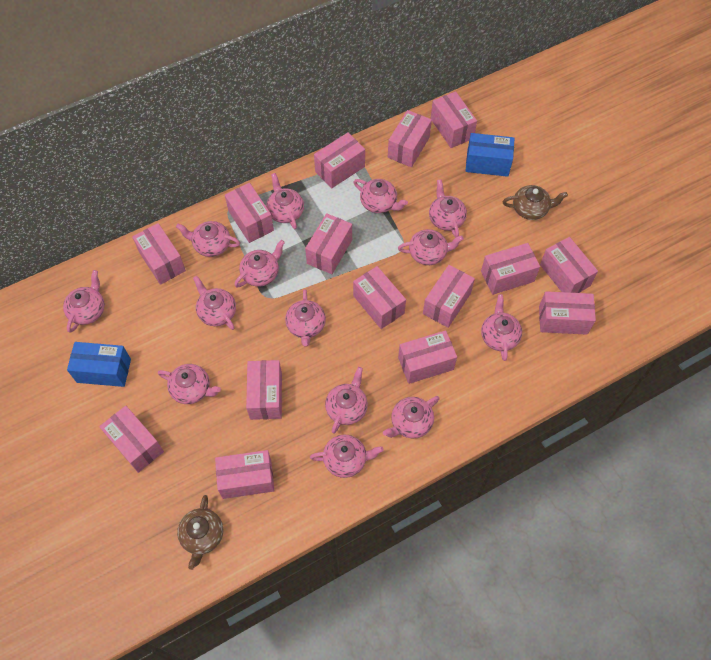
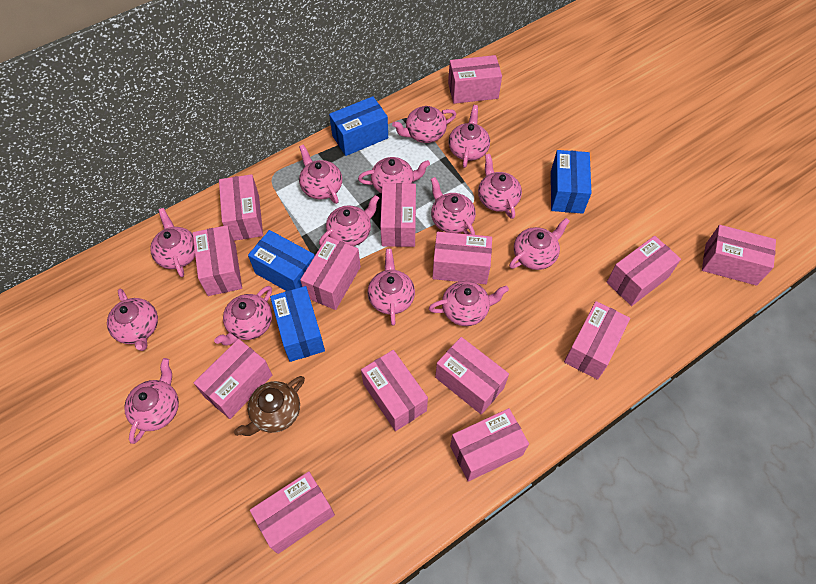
blue box: [67,342,131,387] [466,133,514,177] = 2 -> [248,230,315,291] [270,286,325,362] [329,96,388,156] [551,150,591,214] = 4
brown teapot: [177,495,223,570] [502,185,568,220] = 2 -> [234,376,305,436] = 1
pink box: [99,406,164,473] [132,223,186,285] [215,450,274,499] [225,183,274,243] [246,360,282,420] [305,213,352,274] [314,132,365,188] [353,266,406,329] [388,110,432,167] [398,330,457,384] [423,265,475,328] [431,91,477,148] [481,243,540,295] [539,291,596,335] [540,237,598,293] = 15 -> [193,225,242,296] [194,339,272,419] [219,174,263,241] [250,471,335,554] [300,236,361,310] [361,350,428,431] [380,183,416,247] [432,232,492,284] [435,337,509,415] [448,55,502,104] [450,408,529,482] [564,301,630,380] [607,236,681,306] [702,225,776,286] = 14

